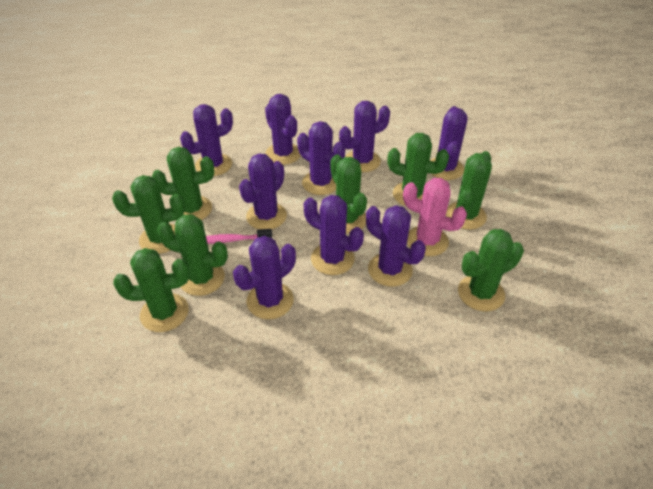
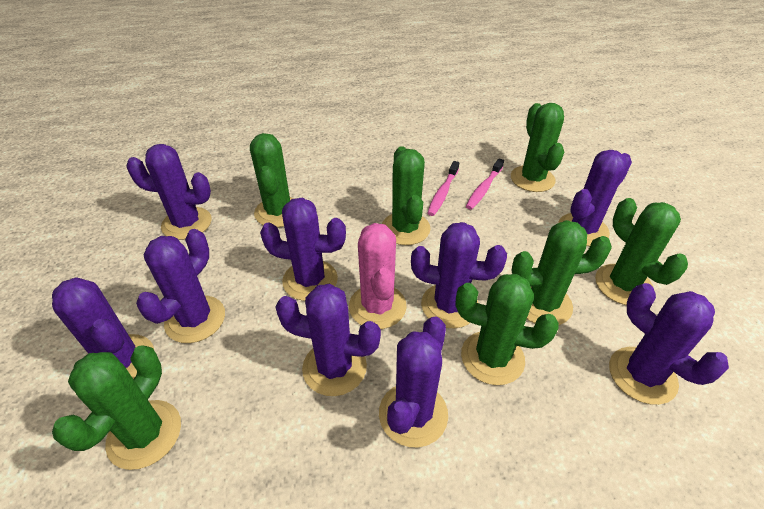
green cactus: [112,175,185,254] [113,248,190,332] [152,147,214,220] [157,214,228,296] [330,154,367,234] [387,133,449,206] [446,151,492,230] [458,229,524,311] = 8 -> [52,345,181,470] [250,133,294,227] [382,146,431,245] [456,274,559,385] [511,103,564,192] [511,220,612,325] [595,198,688,305] = 7
pink toothbrush: [206,229,272,244] = 1 -> [428,161,459,216] [466,158,504,210] = 2

